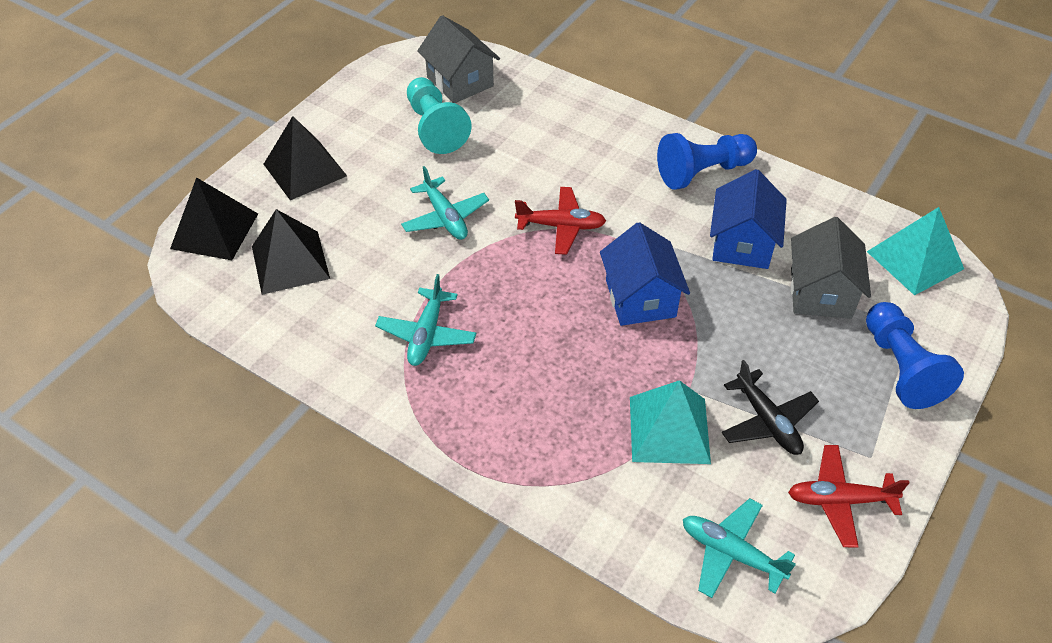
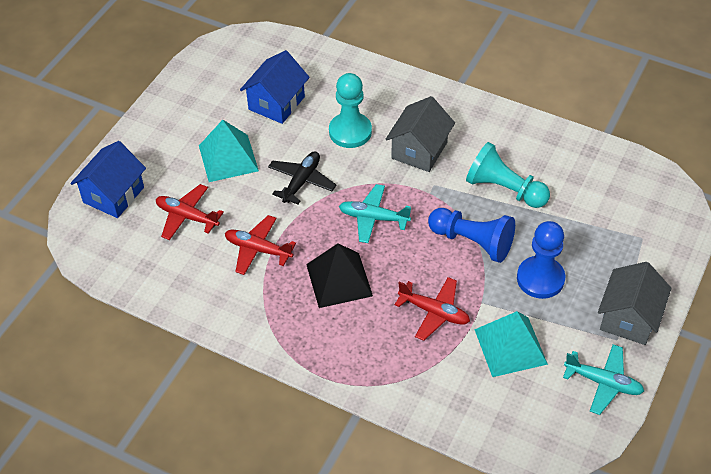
black pyramid: [170,177,258,260] [252,209,330,295] [264,116,347,200] = 3 -> [306,243,373,308] = 1
red plane: [515,187,606,255] [788,445,909,548] = 2 -> [156,184,224,240] [225,215,296,275] [395,277,470,341] = 3
turquoise pawn: [407,77,472,154] = 1 -> [329,73,372,148] [466,142,550,208] = 2
turquoise plane: [375,274,477,366] [401,166,489,240] [683,498,796,598] = 3 -> [339,184,411,243] [563,344,644,415] = 2

